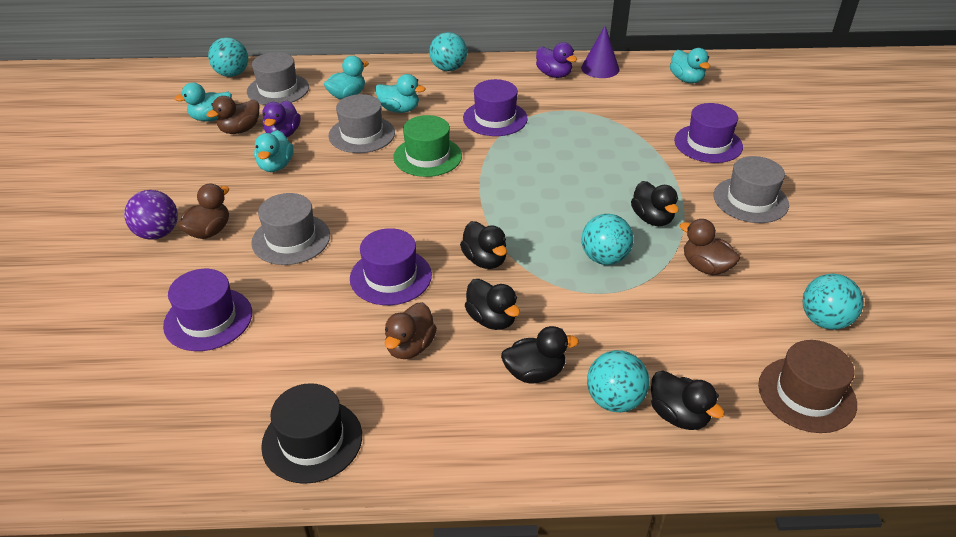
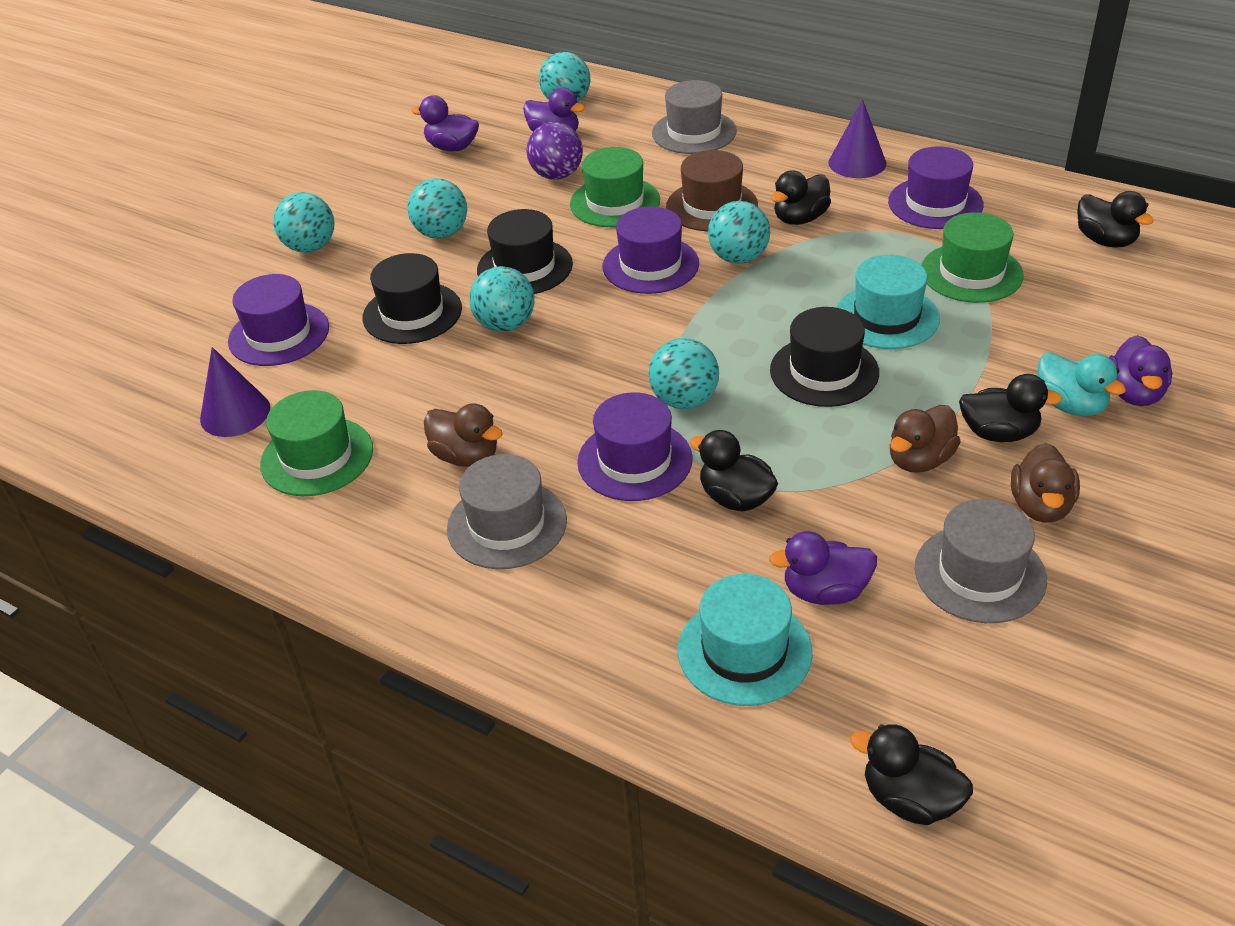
black hat: [261,383,362,484] = 1 -> [362,253,462,344] [477,209,573,294] [770,307,879,407] = 3
brown duck: [178,184,229,239] [206,96,260,134] [385,302,437,359] [680,219,740,275] = 4 -> [424,403,503,467] [890,405,961,473] [1011,443,1080,523] = 3
green hat: [393,115,462,177] = 1 -> [260,390,373,496] [570,147,660,227] [921,212,1024,303] = 3
grey hat: [247,52,309,105] [251,193,330,265] [329,94,395,153] [714,156,789,223] = 4 -> [447,454,567,569] [652,80,737,154] [915,499,1047,623] = 3
purple cone: [581,26,619,78] = 1 -> [200,347,270,437] [828,99,886,178] = 2
purple duck: [262,101,301,137] [536,42,577,78] = 2 -> [412,95,479,151] [523,88,585,132] [769,531,877,605] [1109,335,1172,406] = 4
turquoise ball: [208,37,248,77] [429,32,467,71] [582,214,634,265] [587,350,650,412] [803,274,864,330] = 5 -> [273,192,334,253] [408,178,467,239] [469,266,535,332] [539,52,590,102] [648,338,719,409] [708,201,770,264] = 6
turquoise duck: [174,82,232,121] [254,130,293,172] [324,56,369,100] [375,74,426,113] [670,48,710,83] = 5 -> [1038,352,1126,416] = 1
turquoise hat: none = 0 -> [678,574,812,706] [836,255,940,349] = 2

